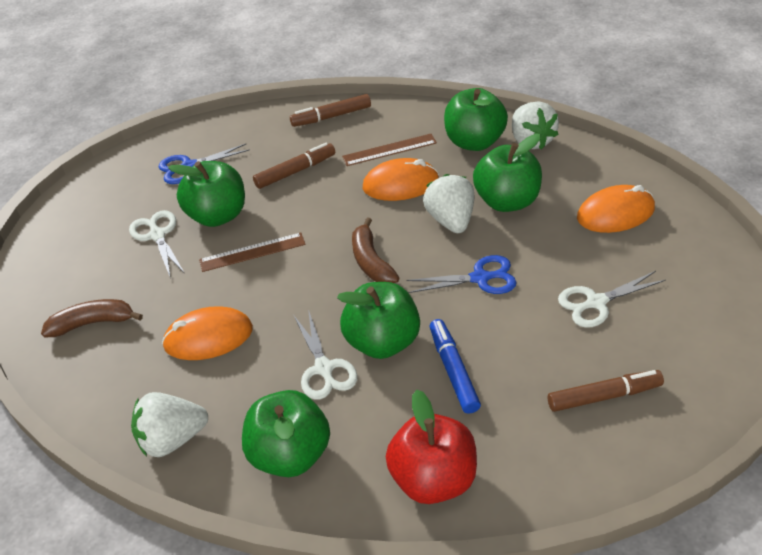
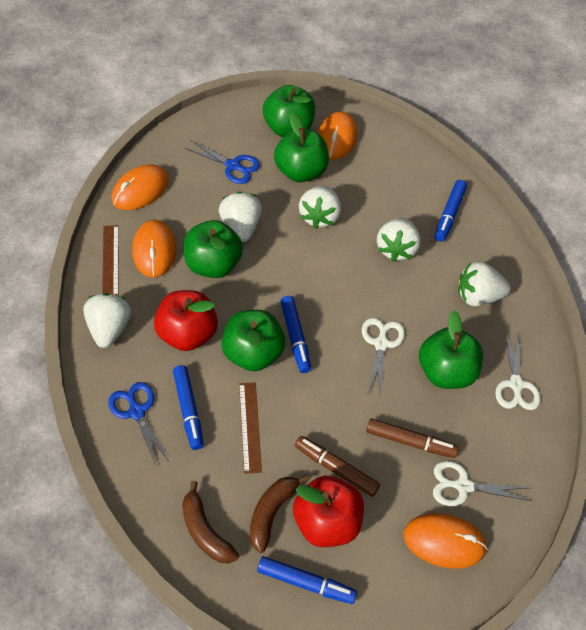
blue marker: [430,319,481,414] = 1 -> [173,365,204,450] [257,556,357,604] [281,296,311,373] [435,180,467,242] = 4
brown marker: [253,143,335,189] [290,94,371,127] [548,370,664,412] = 3 -> [295,436,380,497] [366,418,459,458] = 2
orange mouse: [162,306,253,360] [363,158,439,201] [577,185,655,233] = 3 -> [111,164,169,210] [132,220,177,277] [318,111,357,160] [403,513,487,569] = 4
red apple: [386,390,477,504] = 1 -> [154,290,218,351] [293,476,364,547] = 2
white strawberry: [131,392,208,457] [423,174,474,233] [512,102,559,150] = 3 -> [83,293,131,348] [219,192,262,242] [299,185,341,229] [377,217,421,262] [458,261,511,307] = 5

